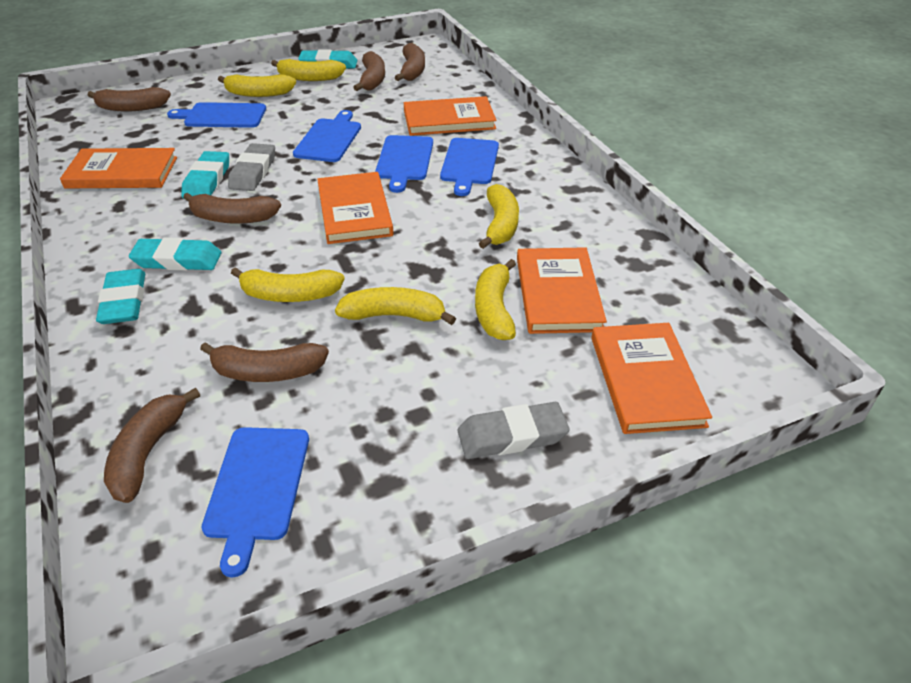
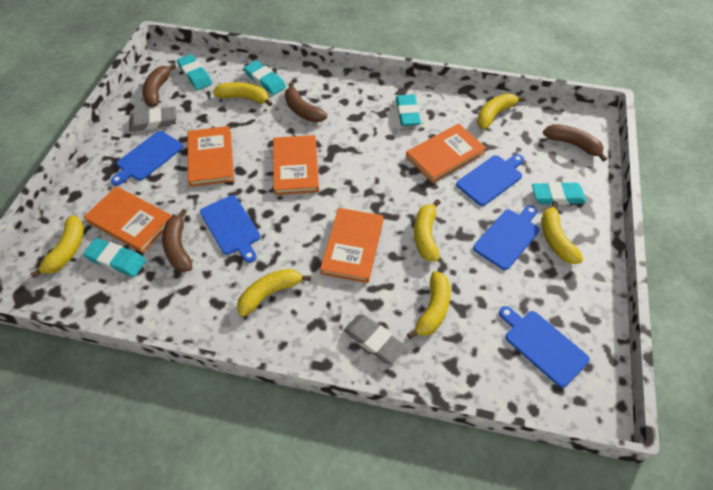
brown banana: [88,87,171,112] [104,388,200,503] [183,193,281,224] [200,342,329,382] [353,51,385,91] [394,43,425,81] = 6 -> [142,64,176,107] [162,209,192,272] [285,82,327,122] [543,124,607,162] = 4
turquoise eraser: [96,269,145,324] [129,237,221,271] [181,151,229,199] [298,49,357,69] = 4 -> [83,238,146,277] [177,54,212,90] [244,60,286,95] [396,94,421,126] [532,182,586,205] = 5
yellow banana: [218,74,296,97] [231,267,345,302] [271,59,346,81] [335,287,456,325] [475,259,516,340] [479,184,519,249] = 6 -> [30,215,84,278] [213,82,272,106] [237,269,311,317] [407,271,450,339] [414,199,441,262] [477,94,525,129] [541,201,583,264] = 7

